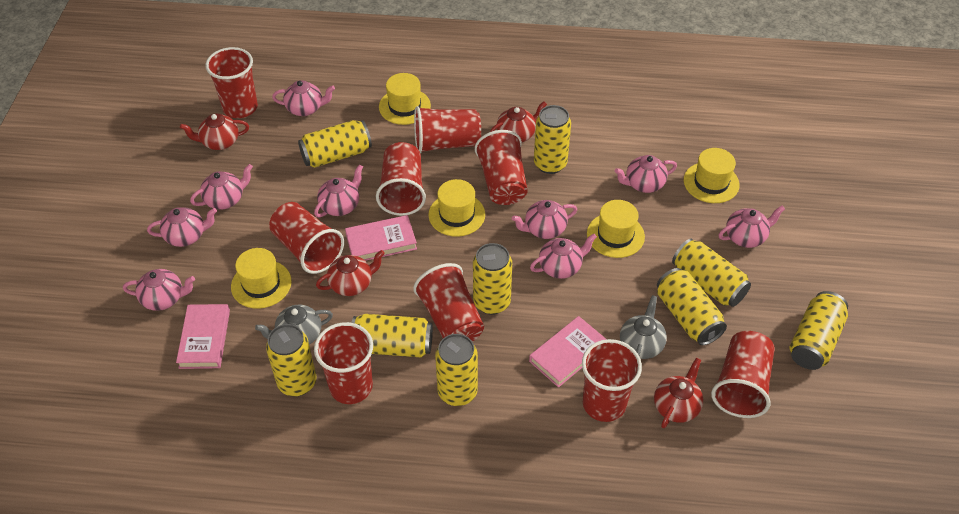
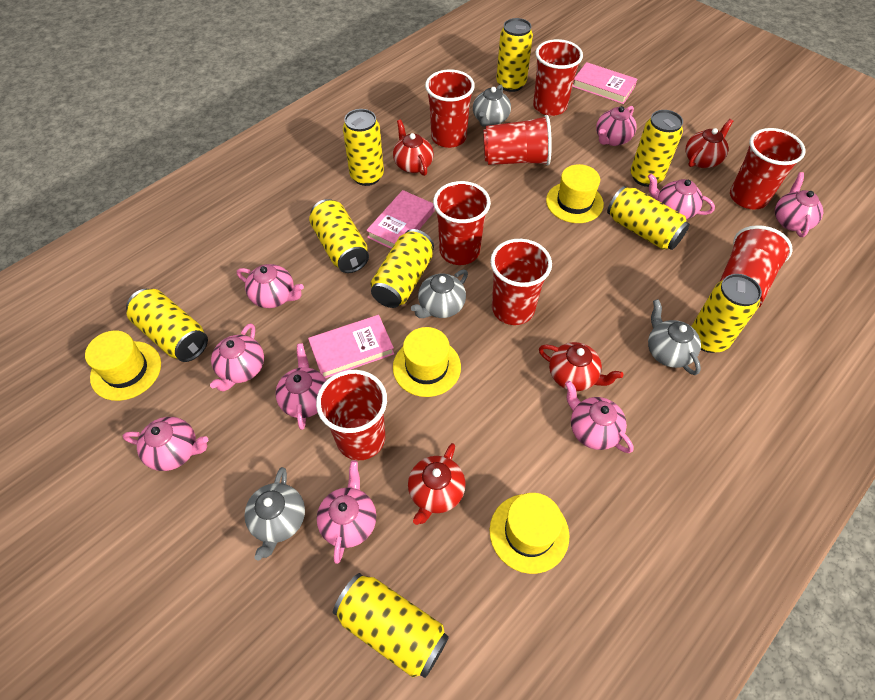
grey teapot: [255,305,333,345] [620,295,667,359] = 2 -> [244,467,305,560] [411,270,468,318] [473,84,511,127] [648,299,701,375] = 4
red cup: [205,47,258,118] [269,202,344,274] [314,322,373,404] [376,142,426,216] [413,263,484,342] [414,106,481,153] [475,130,528,205] [582,339,642,422] [711,331,775,418] = 9 -> [316,370,387,460] [425,69,475,148] [433,181,491,265] [483,115,552,165] [490,239,552,325] [533,39,583,116] [720,225,792,308] [730,128,805,209] = 8
yellow hat: [231,248,292,309] [379,73,431,125] [428,179,485,237] [587,200,645,258] [684,148,740,203] = 5 -> [85,331,161,401] [393,327,461,397] [490,493,570,574] [546,164,604,223] = 4

